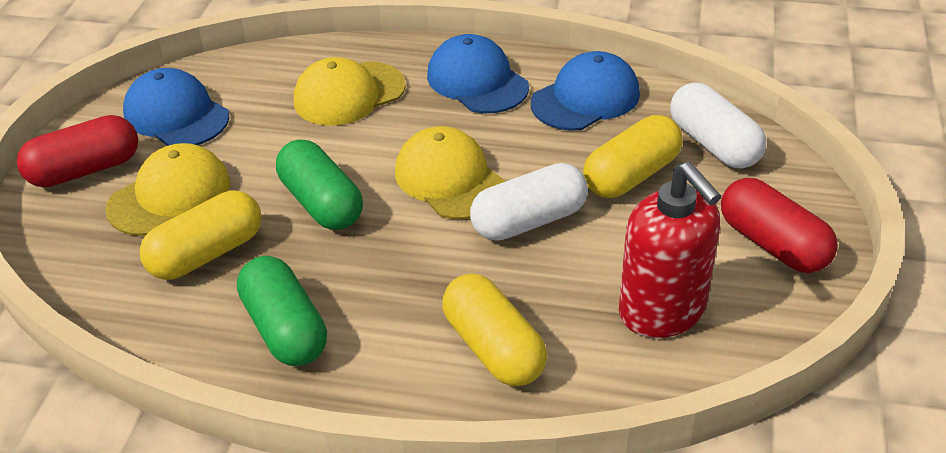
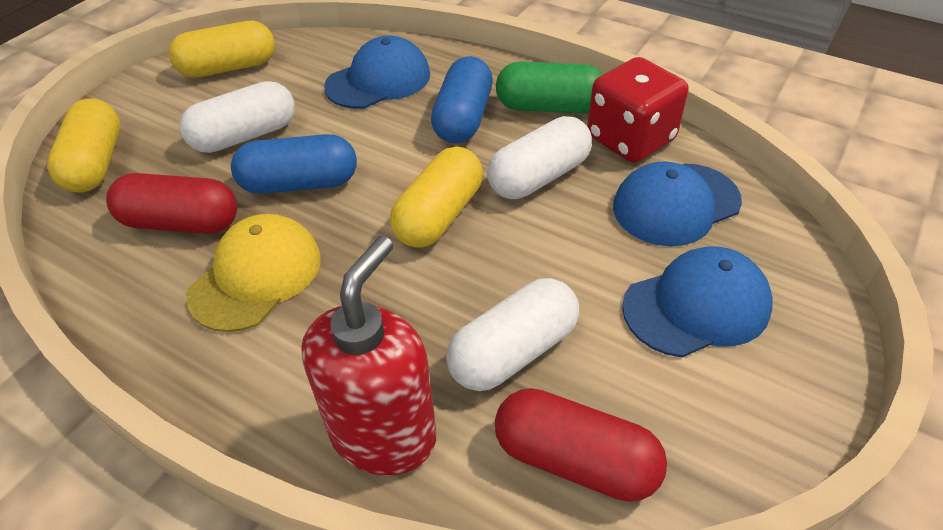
blue capsule: none = 0 -> [231,134,357,194] [431,56,493,143] = 2
green capsule: [237,256,327,366] [276,140,363,230] = 2 -> [496,62,603,114] = 1
red dice: none = 0 -> [587,57,689,163] = 1
white capsule: [470,163,588,241] [670,83,766,169] = 2 -> [180,81,295,153] [446,278,579,391] [487,116,592,199] = 3
yellow cap: [106,143,230,236] [294,57,406,126] [395,126,506,219] = 3 -> [186,214,321,332] = 1

